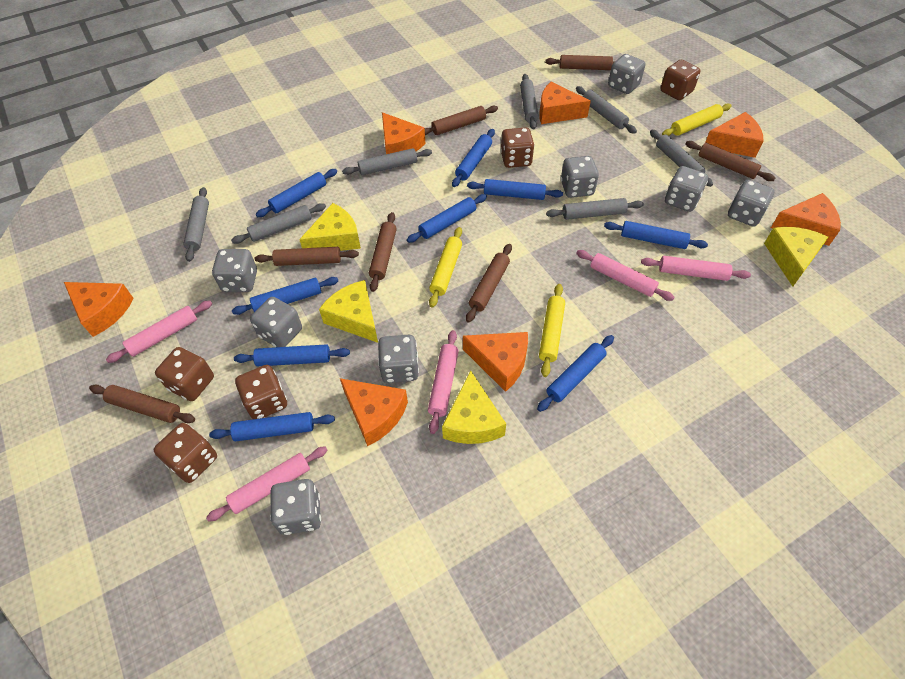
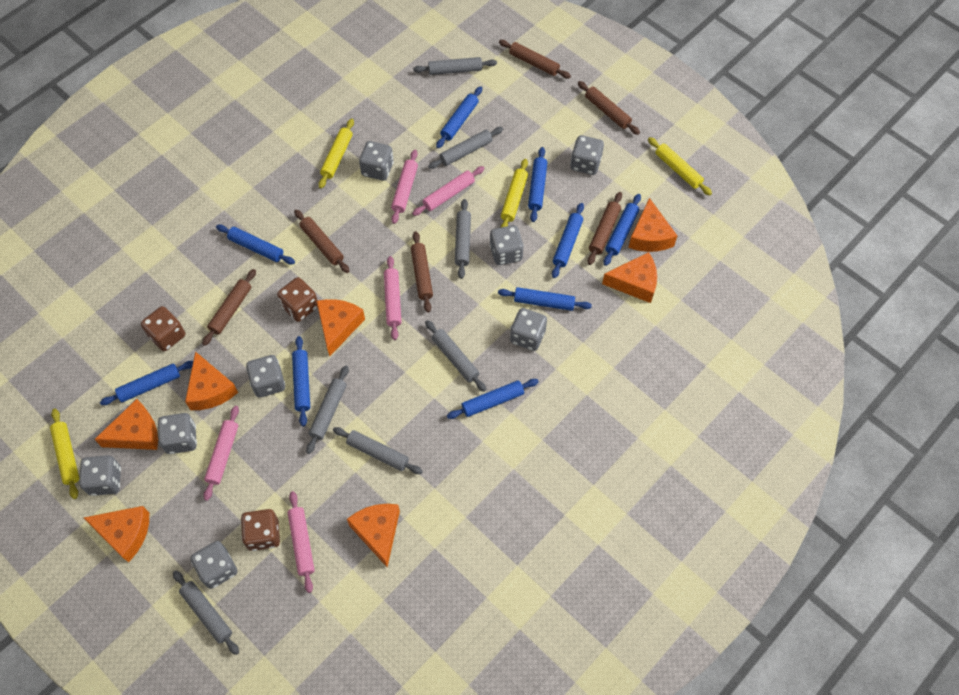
brown dice: [154,423,217,483] [155,347,214,401] [235,365,287,419] [500,127,534,168] [660,60,700,100] = 5 -> [141,306,185,351] [241,509,280,551] [277,277,318,322] = 3
brown rolling pin: [89,385,195,423] [255,247,359,266] [369,212,397,292] [425,106,498,135] [466,244,512,323] [545,55,615,70] [685,141,775,181] = 7 -> [202,269,256,346] [294,210,349,273] [411,231,433,313] [499,40,571,79] [578,81,640,135] [587,192,622,265] = 6
yellow cheese: [299,203,361,251] [319,280,378,343] [442,370,506,444] [764,227,828,286] = 4 -> none = 0
yellow rolling pin: [429,227,462,308] [539,284,565,377] [662,103,732,136] = 3 -> [50,409,79,499] [318,119,354,189] [501,159,528,227] [648,137,712,196] = 4

